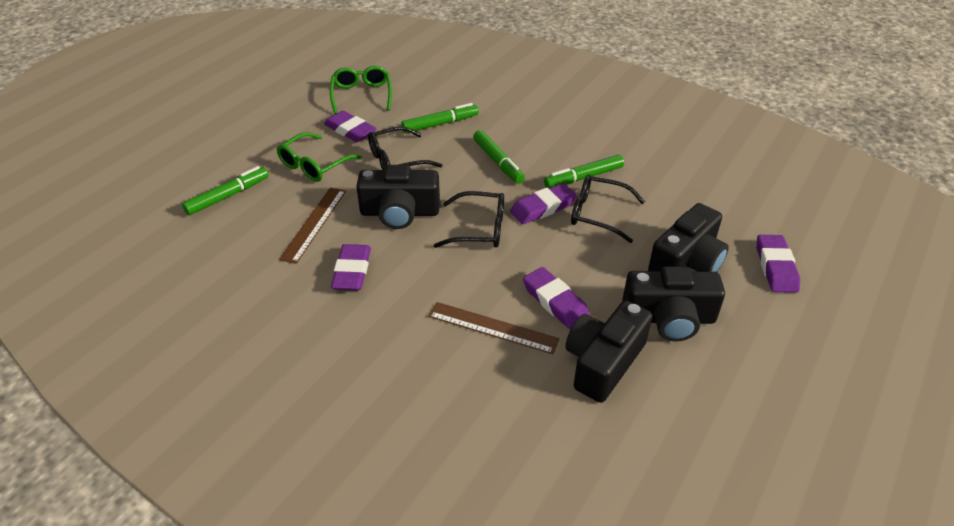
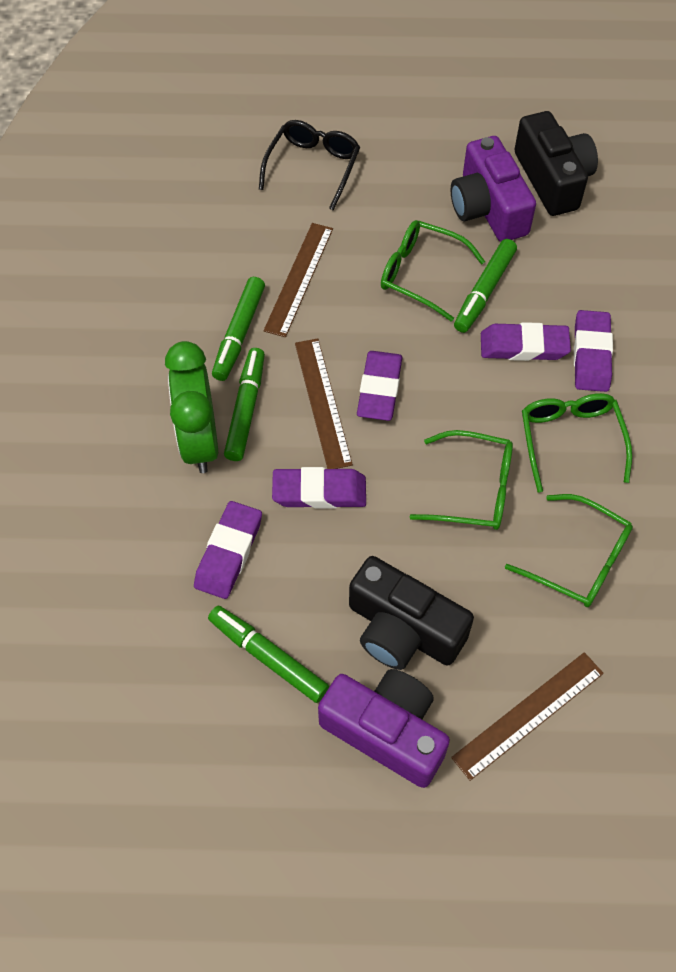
black camera: [356,165,440,229] [566,300,653,403] [622,266,725,342] [648,203,729,272] = 4 -> [349,556,474,670] [514,111,598,216] = 2
black glasses: [368,126,442,170] [433,191,504,248] [571,175,645,243] = 3 -> [259,120,360,210] = 1
brown ruler: [279,187,346,264] [428,302,560,354] = 2 -> [263,223,333,337] [295,338,353,469] [451,652,604,781] = 3
green clock: none = 0 -> [165,341,218,473] = 1
green glasses: [277,132,362,182] [330,66,392,114] = 2 -> [381,220,485,322] [410,430,513,530] [505,494,633,607] [522,393,632,493] = 4
purple camera: none = 0 -> [318,669,450,788] [451,136,536,242] = 2

